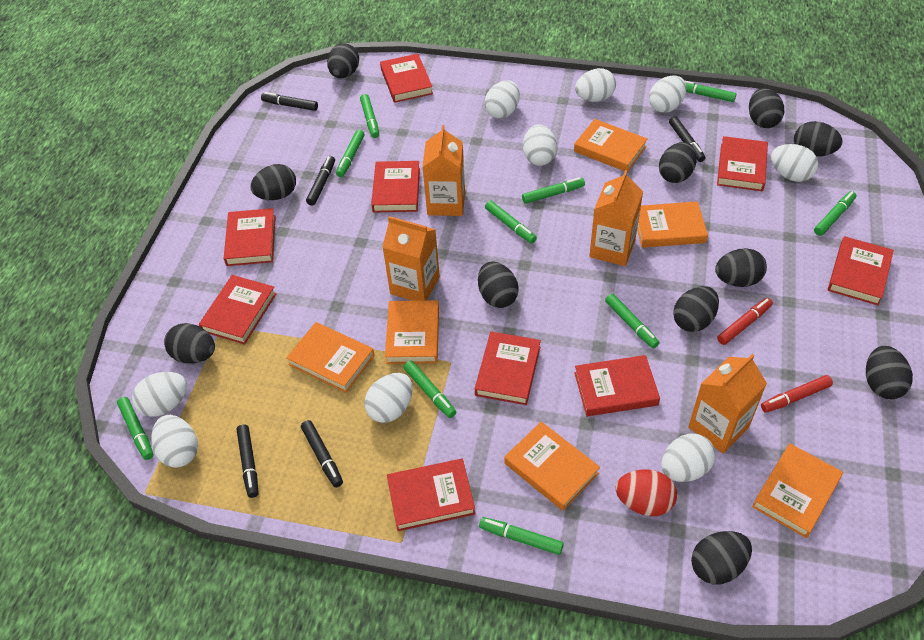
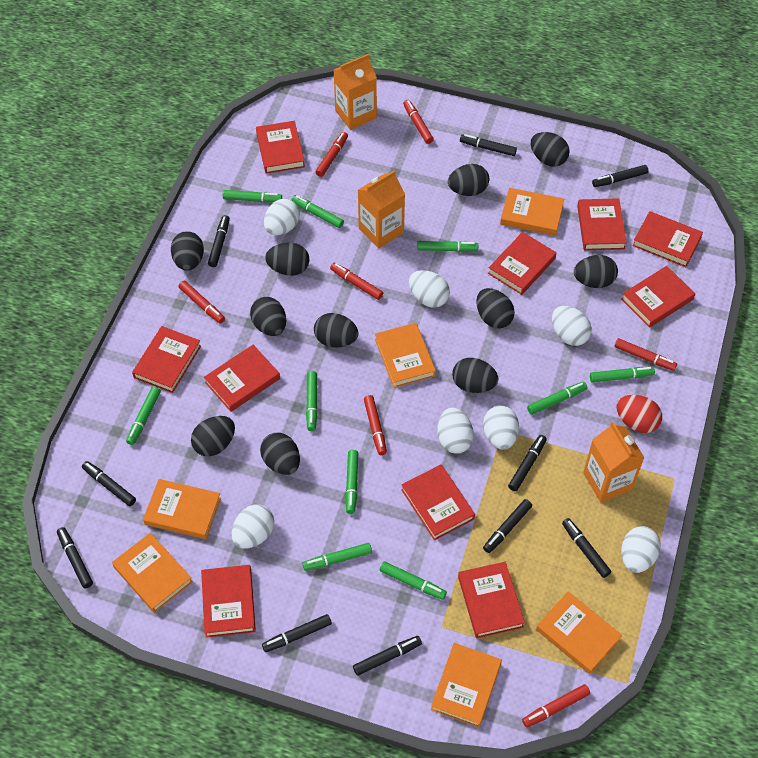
black marker: [236,424,258,498] [261,92,318,111] [301,420,343,488] [306,156,335,206] [669,116,706,162] = 5 -> [57,527,93,588] [82,461,136,506] [208,215,230,267] [262,614,332,652] [353,636,422,676] [460,134,517,156] [483,499,532,553] [508,435,547,491] [562,518,611,578] [592,165,649,187] = 10
orange carton: [382,216,440,301] [422,125,465,216] [589,170,643,266] [688,354,767,454] = 4 -> [334,54,377,130] [358,170,405,248] [583,422,644,502] = 3
red book: [199,275,276,344] [224,208,276,266] [371,161,420,213] [380,54,433,103] [387,459,475,531] [475,332,541,405] [574,355,660,416] [717,136,768,191] [828,236,894,305] = 9 -> [132,326,201,393] [201,565,256,638] [204,345,280,412] [256,121,305,174] [401,464,475,541] [458,562,525,638] [488,232,556,295] [577,198,627,250] [621,266,695,328] [632,211,703,267] = 10
red marker: [717,298,773,345] [761,375,833,413] = 2 -> [179,281,225,323] [316,132,348,177] [330,263,383,300] [364,395,387,455] [403,100,434,144] [522,684,590,728] [614,338,677,371] = 7
white egg: [132,372,187,417] [151,415,198,468] [364,373,413,423] [485,80,520,119] [523,124,557,166] [575,68,616,102] [649,76,687,113] [661,434,715,482] [771,144,818,182] = 9 -> [232,505,274,549] [264,199,300,235] [409,270,450,308] [437,408,474,454] [483,405,519,450] [552,306,592,346] [621,526,661,573] = 7

